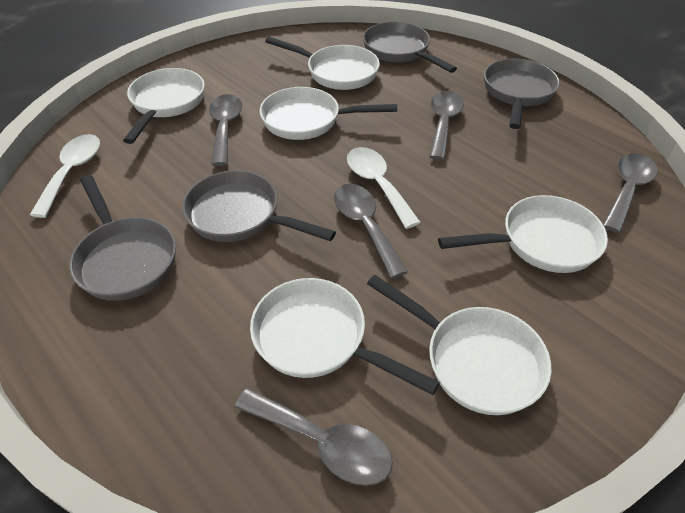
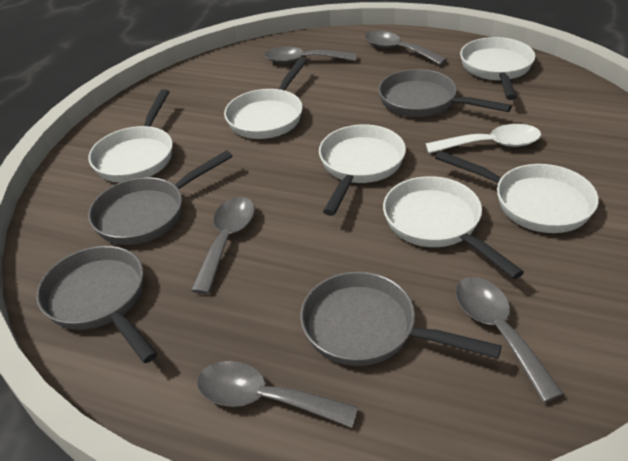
white spoon: [30,134,100,218] [347,147,421,229] = 2 -> [426,124,541,153] = 1

